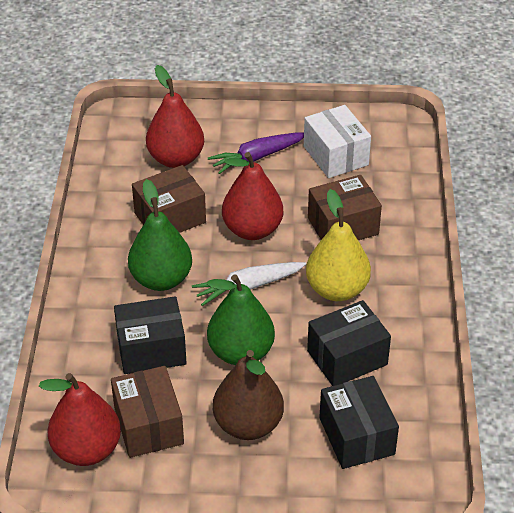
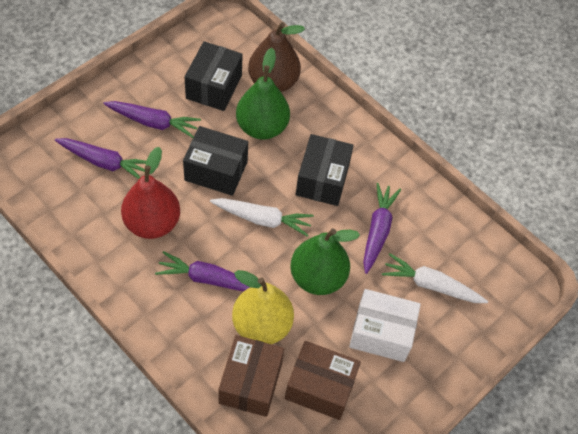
brown box: [111,366,184,458] [132,165,206,233] [308,175,382,240] = 3 -> [218,335,284,417] [285,341,361,420] = 2
purple carrot: [208,132,304,174] = 1 -> [55,138,146,179] [103,101,201,138] [155,251,250,291] [363,183,401,274] = 4
red pear: [39,373,121,466] [146,65,204,168] [222,152,283,240] = 3 -> [121,147,180,239] = 1
white carrot: [192,262,306,306] = 1 -> [210,198,314,237] [382,253,488,303] = 2

